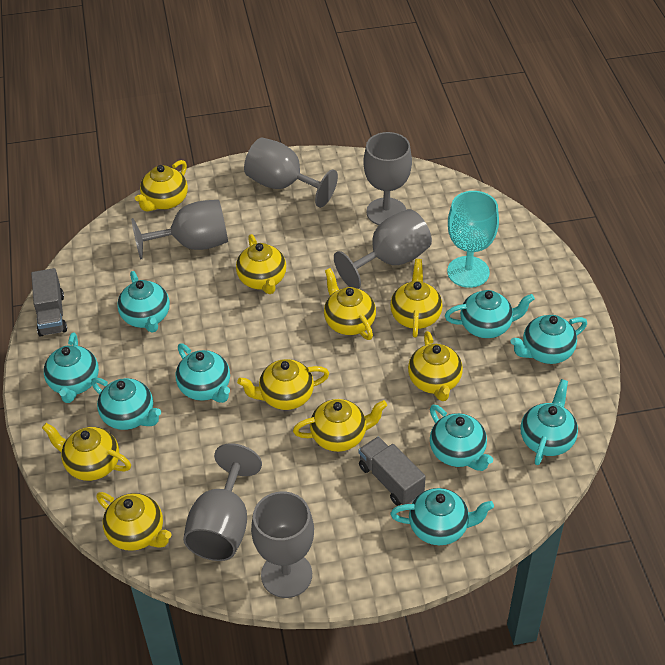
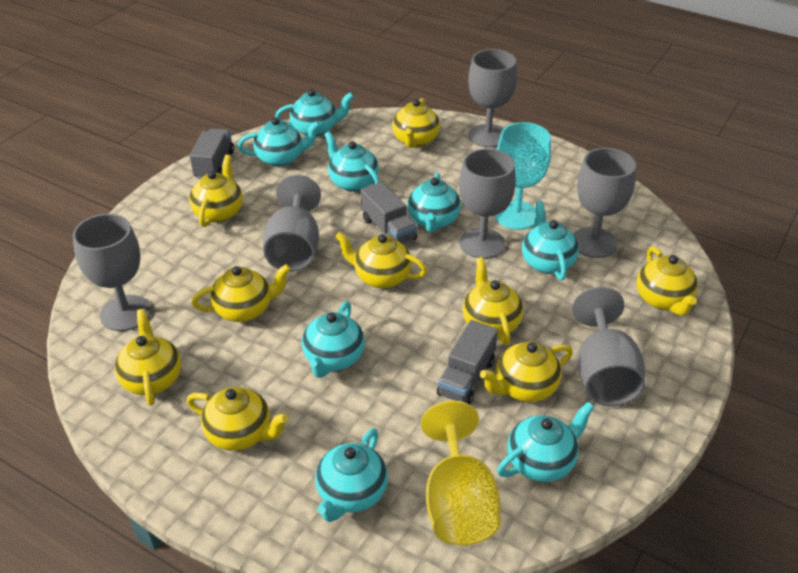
grey truck: [31,268,67,337] [359,437,426,506] = 2 -> [190,128,234,179] [361,182,417,244] [437,320,498,404] = 3
turquoise teapot: [44,333,99,403] [91,377,161,430] [117,271,170,333] [176,343,230,403] [390,488,494,545] [430,405,493,471] [445,290,535,338] [511,315,587,364] [520,379,578,465] = 9 -> [238,117,320,167] [275,89,354,137] [302,301,365,378] [315,428,388,522] [324,131,380,192] [407,173,461,232] [497,402,595,482] [522,201,579,280] = 8
yellow goblet: none = 0 -> [421,401,501,545] = 1

